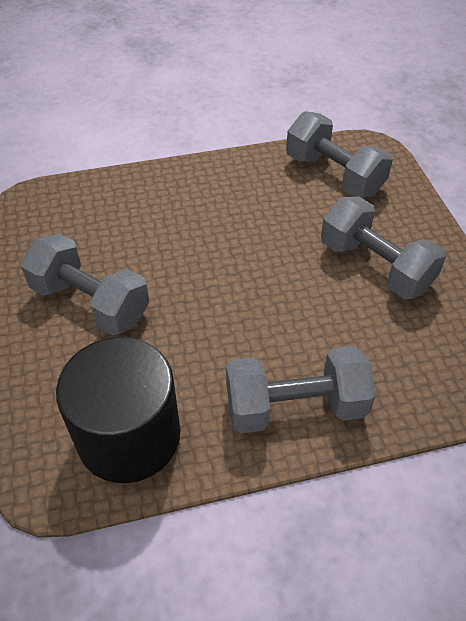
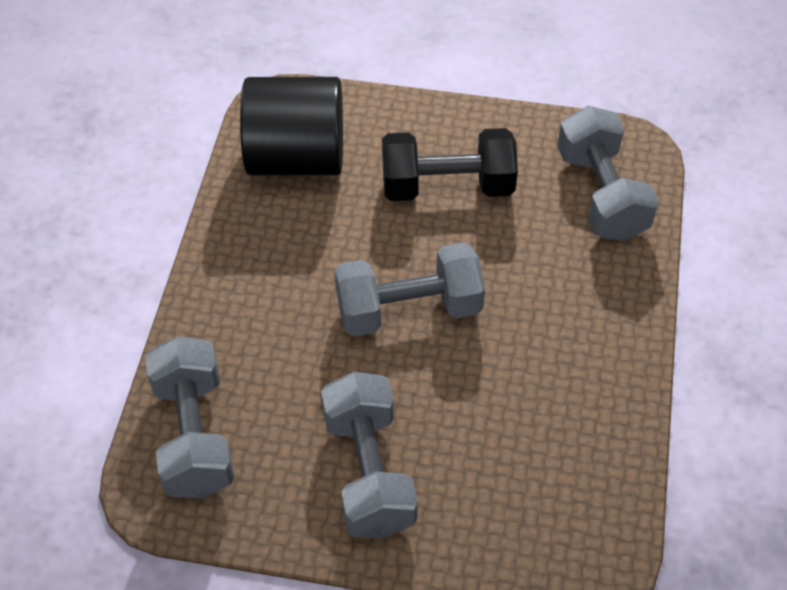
black dumbbell: none = 0 -> [382,128,518,201] = 1

